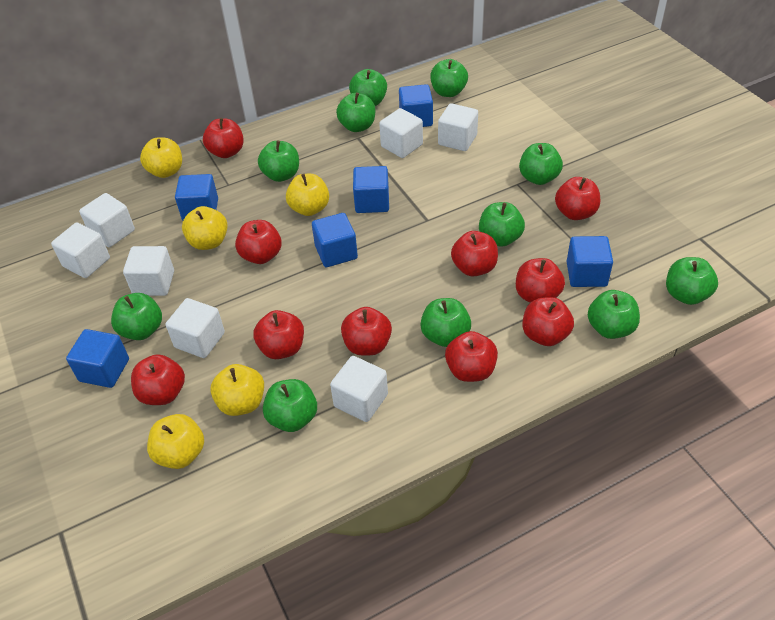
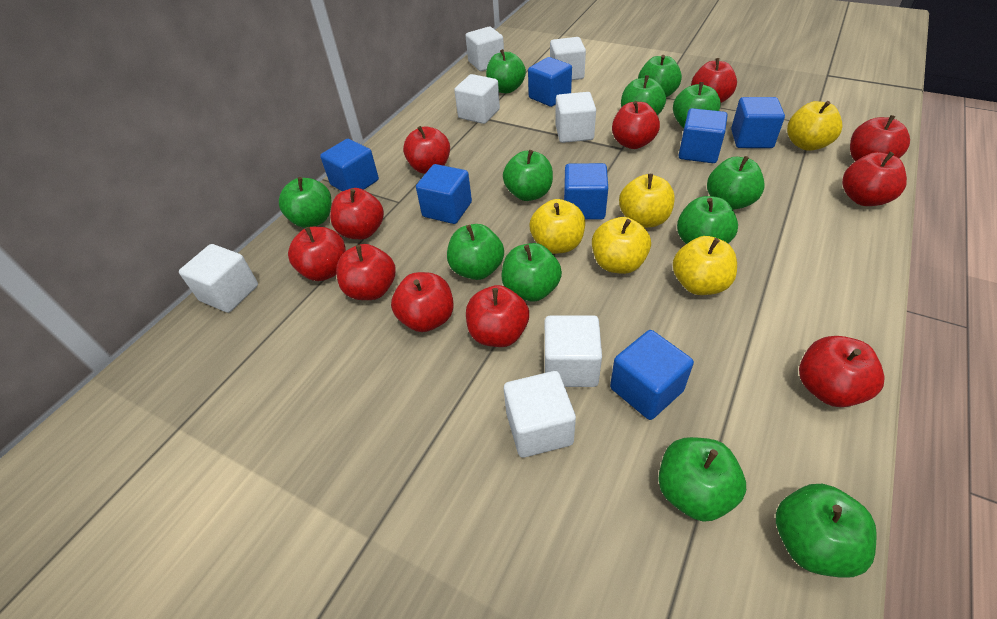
blue cube: [66,329,129,388] [175,174,218,220] [312,213,358,267] [353,166,389,213] [399,84,433,127] [566,236,613,287] = 6 -> [320,139,379,191] [416,164,472,224] [528,57,572,107] [564,163,608,219] [610,330,694,420] [679,108,727,163] [731,97,785,148] = 7
green apple: [111,293,162,340] [258,141,299,182] [263,379,317,432] [336,92,375,132] [349,69,387,106] [420,298,471,347] [430,59,468,97] [479,202,525,247] [519,143,563,185] [588,290,640,339] [666,257,718,305] = 11 -> [279,177,332,228] [447,224,504,280] [486,49,526,93] [502,243,562,302] [503,150,553,201] [621,75,666,115] [638,55,682,97] [658,437,746,522] [673,82,721,128] [677,196,738,244] [707,156,765,210] [776,484,877,578] = 12
red apple: [131,354,185,405] [203,118,244,158] [235,220,282,264] [253,310,304,359] [341,307,392,356] [445,331,498,382] [451,231,498,276] [516,258,565,303] [522,297,574,346] [555,177,600,220] = 10 -> [288,227,346,281] [330,188,384,239] [336,244,396,300] [391,272,454,332] [403,126,450,174] [466,285,529,347] [612,101,660,149] [691,58,737,103] [799,336,884,407] [842,152,907,206] [850,115,910,161] = 11

